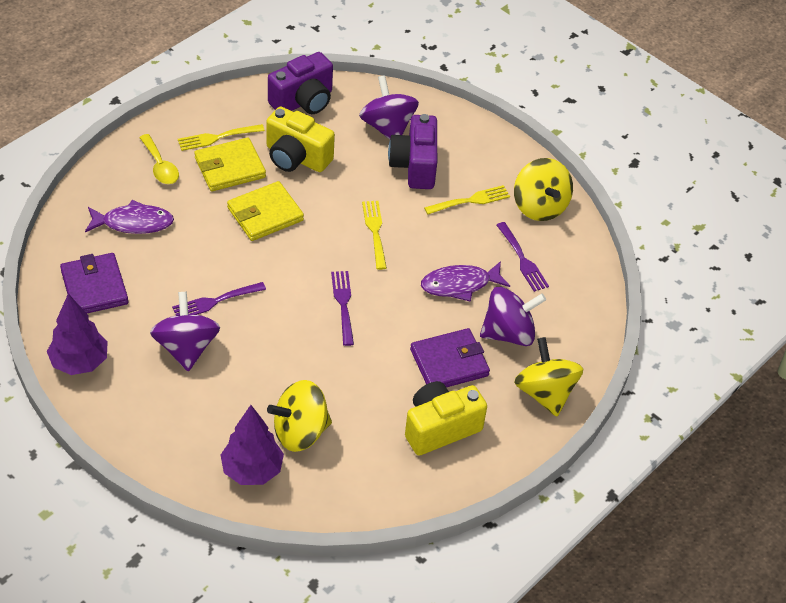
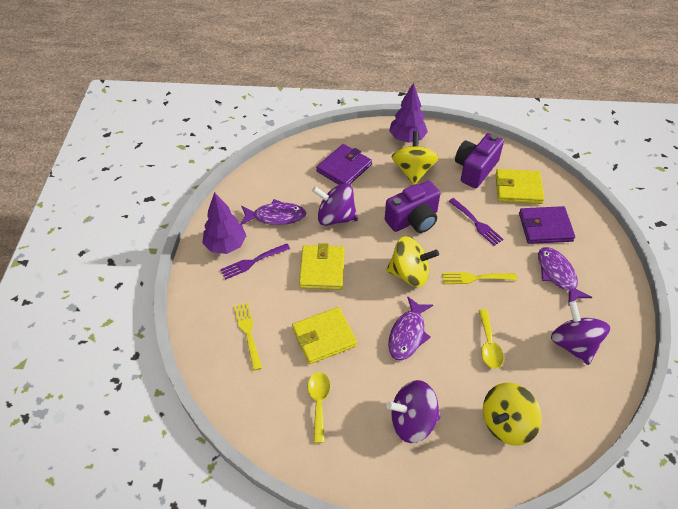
purple fish: [85,200,174,234] [421,261,510,302] = 2 -> [241,199,306,225] [388,296,433,360] [538,247,592,306] = 3
purple fork: [172,282,266,316] [331,271,354,346] [497,222,549,292] = 3 -> [220,244,290,280] [448,198,504,246] = 2
yellow camera: [266,107,335,172] [405,381,487,455] = 2 -> none = 0
yellow fork: [178,124,265,151] [362,201,387,270] [424,185,510,215] = 3 -> [234,303,262,371] [442,272,517,284] = 2
yellow spoon: [139,134,179,184] = 1 -> [307,372,330,443] [479,309,504,369] = 2
yellow wallet: [194,137,266,192] [227,181,304,241] = 2 -> [292,307,357,364] [299,243,345,290] [495,169,544,204] = 3

